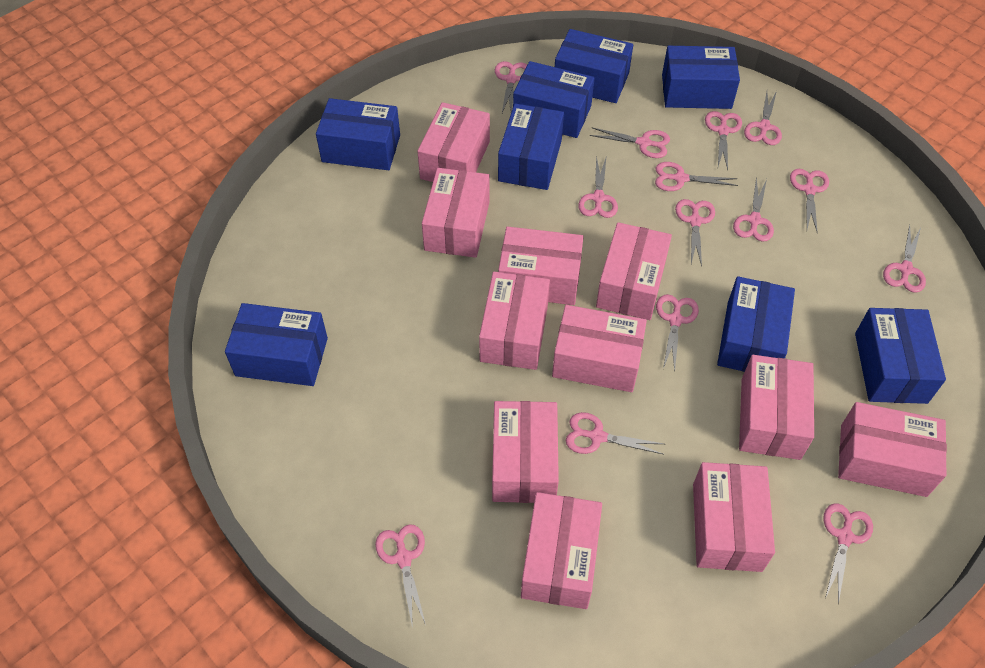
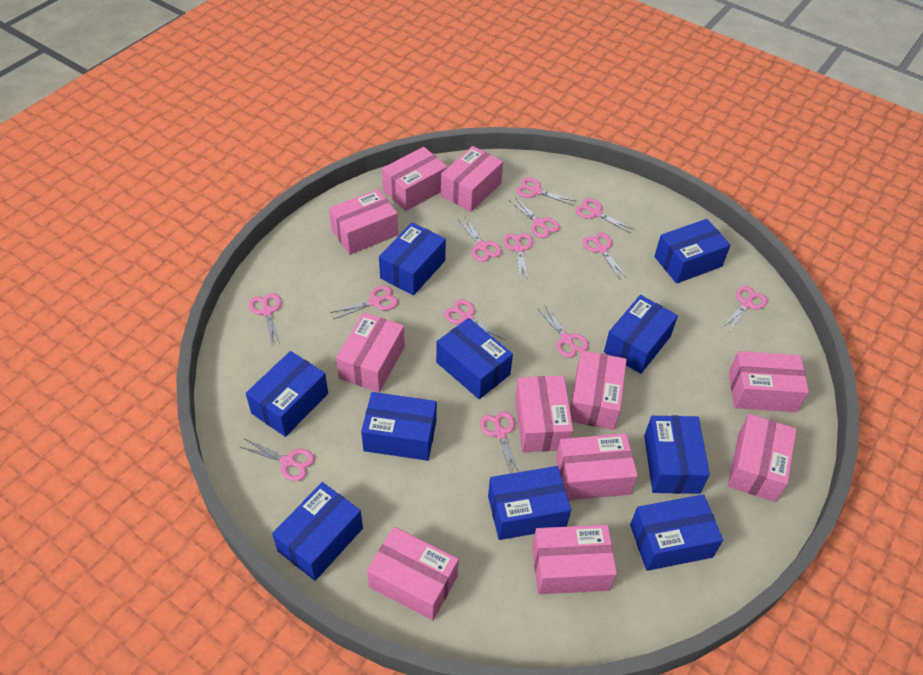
blue box: [225,303,328,386] [316,98,400,170] [498,103,564,190] [513,61,594,138] [555,29,633,103] [662,46,740,109] [717,276,795,372] [855,308,946,404] = 8 -> [246,351,328,437] [272,482,363,581] [361,392,437,461] [379,222,446,296] [436,318,513,399] [488,466,571,540] [604,295,678,374] [630,494,723,571] [644,416,710,494] [654,219,731,284] = 10
pink scissors: [375,524,426,629] [495,61,527,113] [566,412,664,454] [578,155,618,218] [589,128,670,158] [655,162,738,191] [656,294,699,372] [675,199,715,266] [705,111,742,170] [733,177,774,242] [744,91,782,145] [790,169,829,233] [823,504,873,604] [883,225,926,292] = 14 -> [240,439,314,481] [249,293,281,345] [330,286,398,319] [444,300,506,340] [458,217,502,262] [480,411,519,474] [503,233,533,280] [510,197,560,238] [516,178,577,206] [537,306,589,358] [575,198,635,233] [583,233,627,279] [723,286,768,332] = 13

